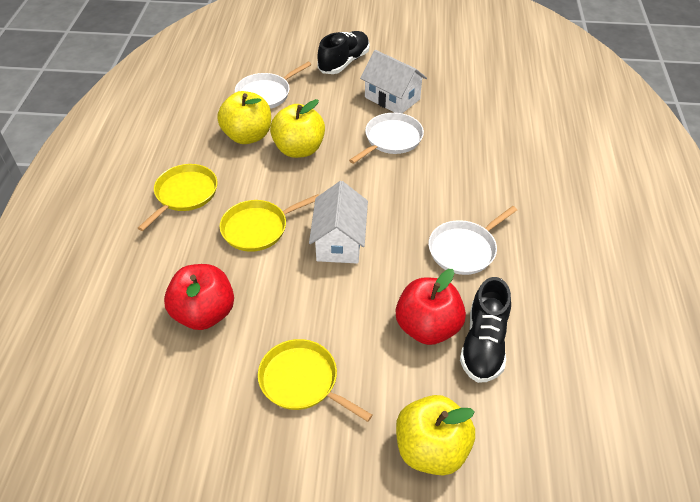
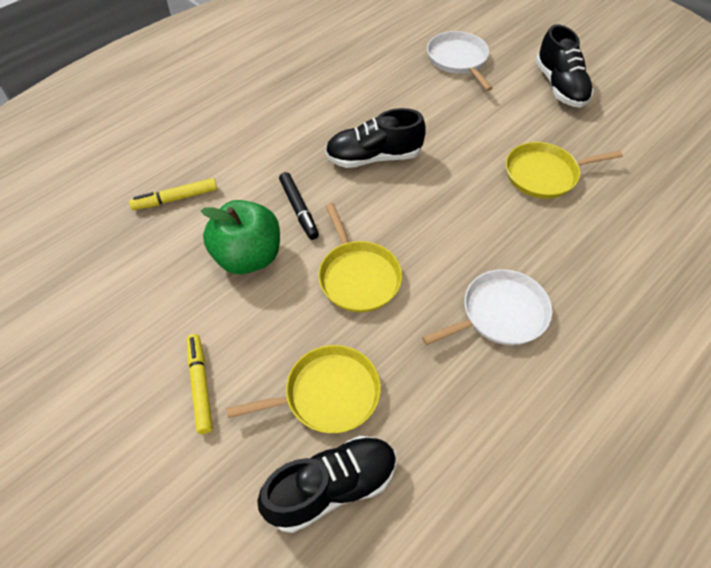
black marker: none = 0 -> [279,172,319,240] = 1
black shoe: [317,31,370,74] [460,277,511,383] = 2 -> [257,436,397,533] [325,108,426,168] [536,25,594,108] = 3
green apple: none = 0 -> [201,200,280,274] = 1
red apple: [164,264,234,330] [396,269,466,345] = 2 -> none = 0
white house: [309,181,368,264] [360,50,427,113] = 2 -> none = 0
white pan: [235,62,311,109] [349,113,424,164] [428,206,517,275] = 3 -> [422,269,552,345] [427,31,493,91] = 2
yellow apple: [217,91,271,144] [270,99,325,158] [396,395,475,475] = 3 -> none = 0
yellow marker: none = 0 -> [129,178,217,210] [187,334,213,434] = 2

